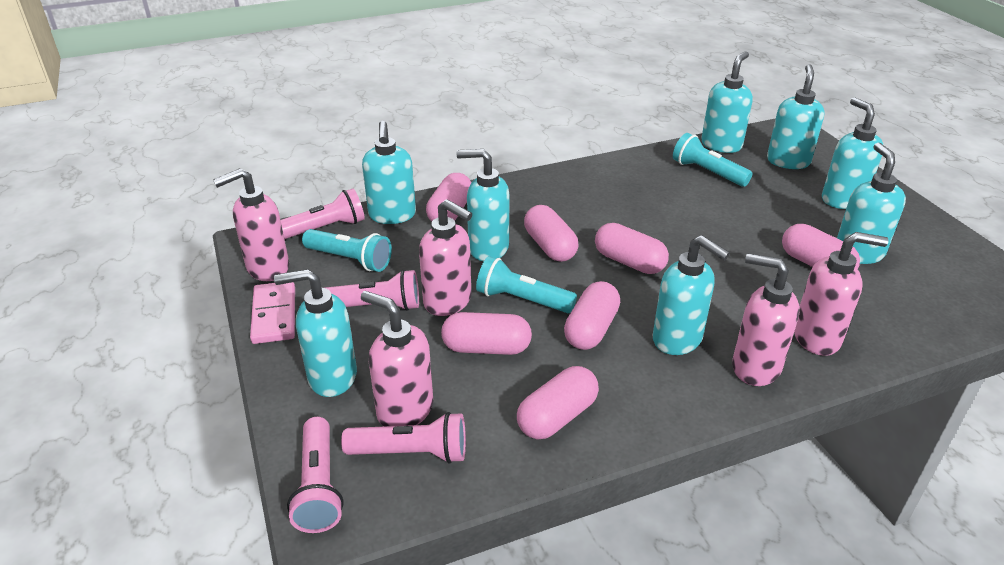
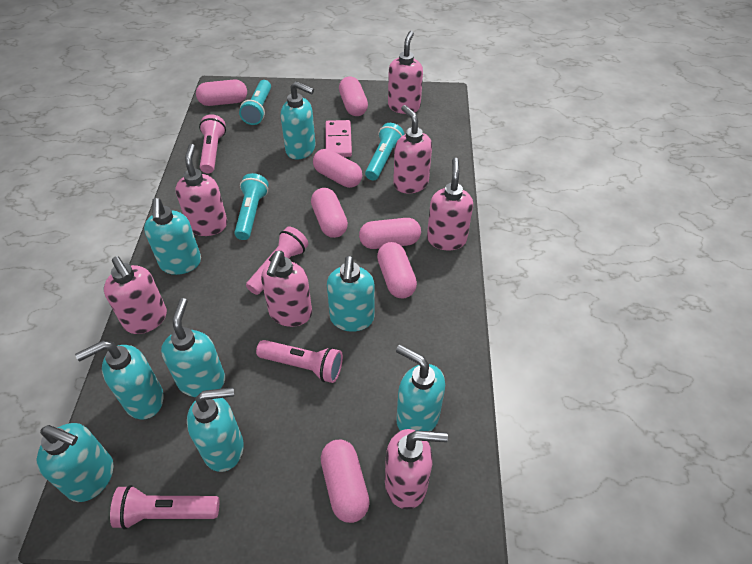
pink soap dispenser: [213,168,289,281] [361,291,433,427] [419,199,472,316] [732,253,800,386] [794,232,889,356] = 5 -> [104,256,167,334] [176,144,227,236] [261,251,312,327] [385,429,448,510] [388,31,423,114] [393,105,432,194] [427,158,473,250] = 7

